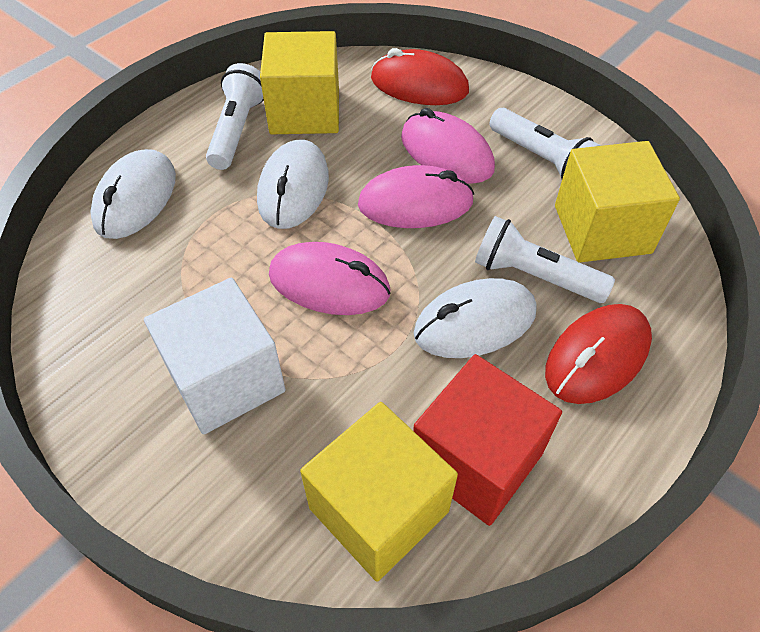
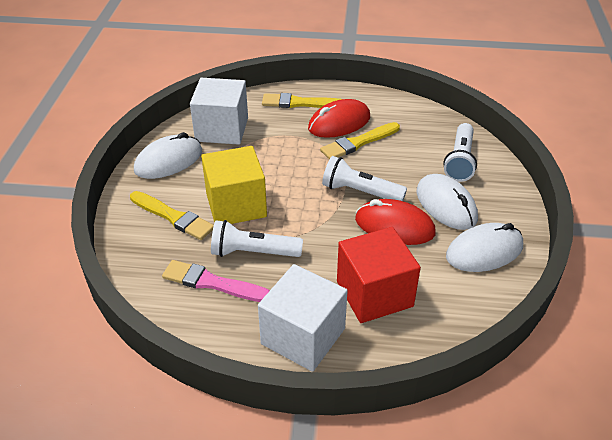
pink brush: none = 0 -> [162,260,270,302] = 1
pink mouse: [269,242,390,315] [358,165,474,228] [401,108,495,184] = 3 -> none = 0
white cube: [144,278,286,435] = 1 -> [190,78,248,145] [258,264,348,372] = 2
yellow brush: none = 0 -> [130,191,214,240] [262,93,341,108] [320,122,400,159] = 3
yellow cube: [260,31,339,134] [300,402,458,581] [555,141,680,263] = 3 -> [201,146,267,224] = 1

